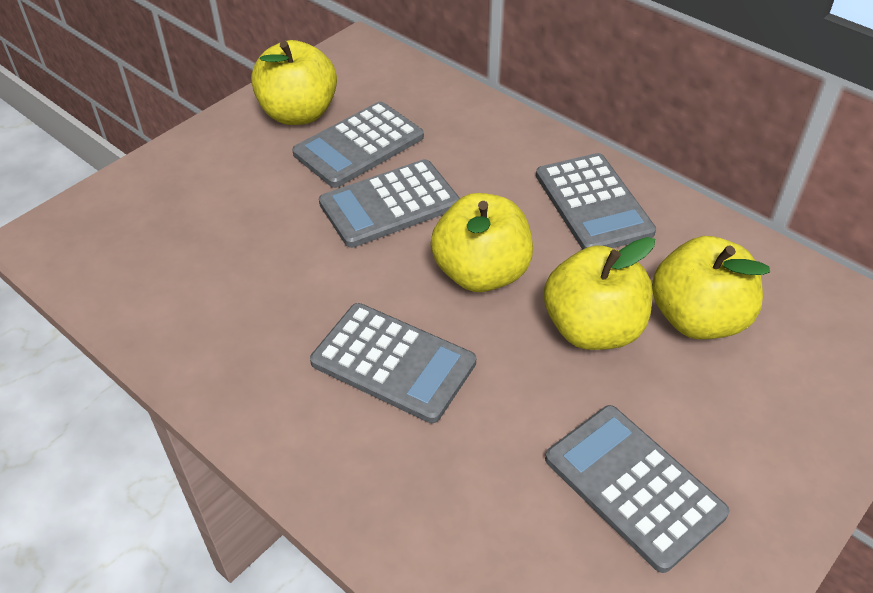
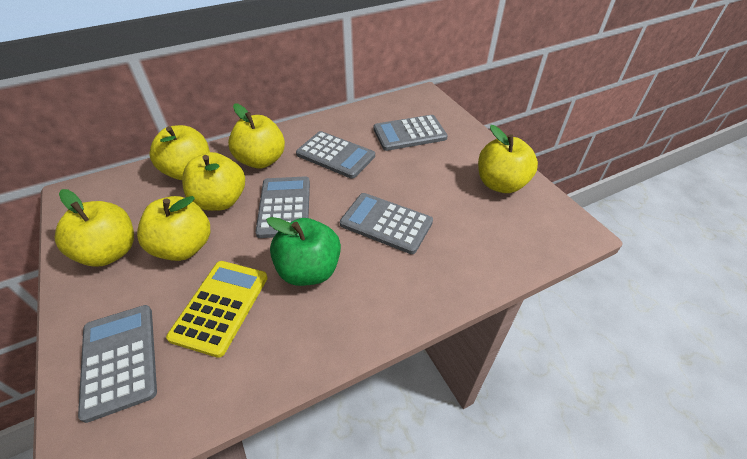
green apple: none = 0 -> [266,217,341,286] = 1
yellow apple: [251,40,337,125] [430,193,533,292] [544,237,655,350] [652,236,770,339] = 4 -> [55,189,134,266] [137,196,210,261] [150,125,210,180] [182,152,245,211] [228,103,285,169] [478,125,538,193] = 6
yellow calculator: none = 0 -> [166,261,268,358] = 1

